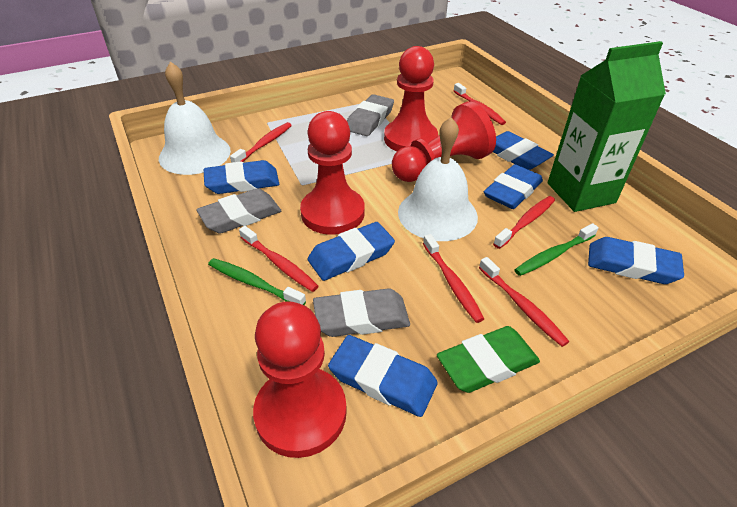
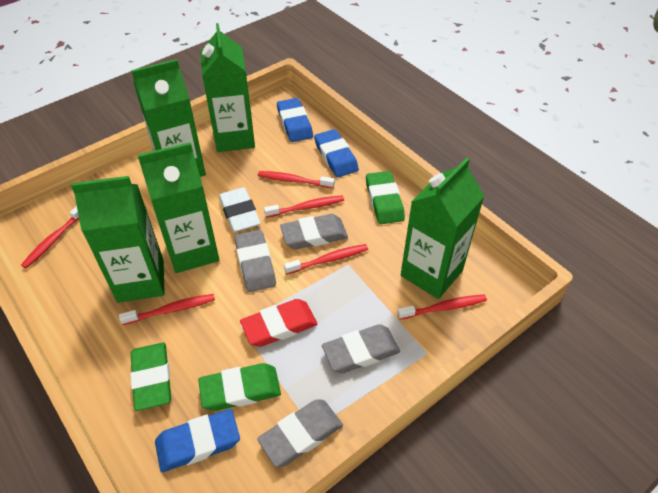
blue eraser: [204,160,279,194] [307,222,395,281] [328,335,438,417] [484,164,543,209] [493,131,554,170] [588,237,684,284] = 6 -> [155,409,240,472] [277,98,313,142] [314,129,359,177] = 3
green carton: [548,41,666,212] = 1 -> [71,176,165,303] [131,59,206,177] [138,142,219,273] [200,23,255,152] [401,158,484,299] = 5
green eraser: [437,326,540,393] = 1 -> [130,343,171,411] [198,363,281,411] [366,171,405,224] = 3
green toothbrush: [208,258,306,305] [514,223,599,276] = 2 -> none = 0
grey eraser: [196,188,281,234] [313,288,410,337] [347,94,394,136] = 3 -> [235,230,276,292] [257,400,343,467] [280,214,348,249] [322,324,400,373] = 4
red eraser: none = 0 -> [240,299,317,347] = 1
red pawn: [253,301,347,458] [300,111,365,235] [384,46,438,151] [392,101,496,182] = 4 -> none = 0
white bell: [159,61,231,175] [398,117,478,241] = 2 -> none = 0
white eraser: none = 0 -> [219,187,261,232] = 1

